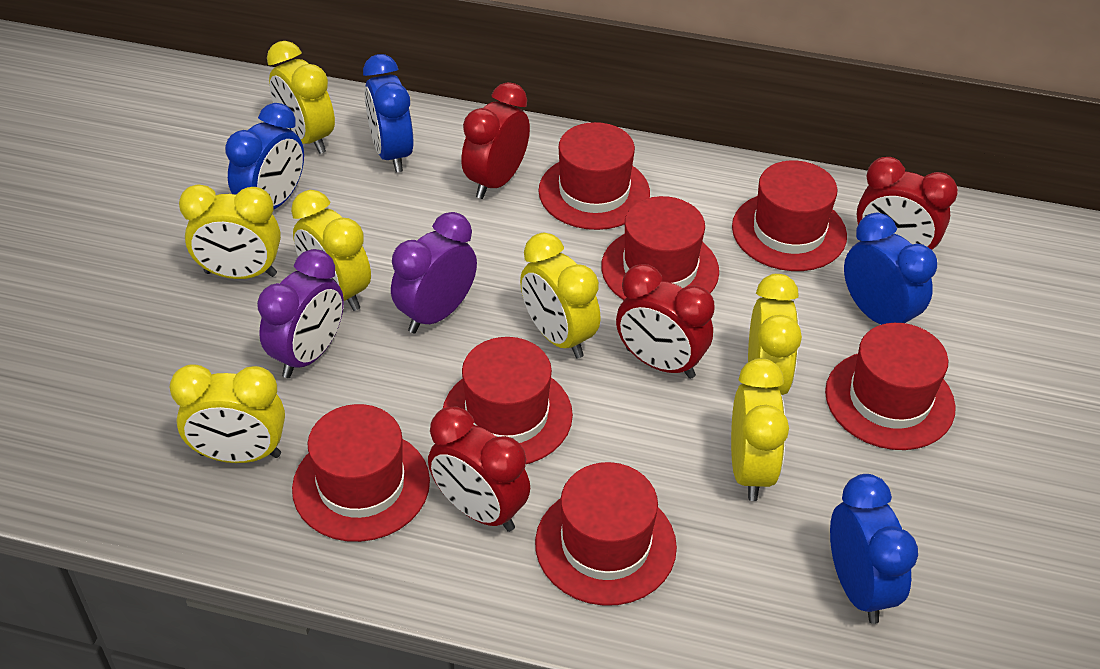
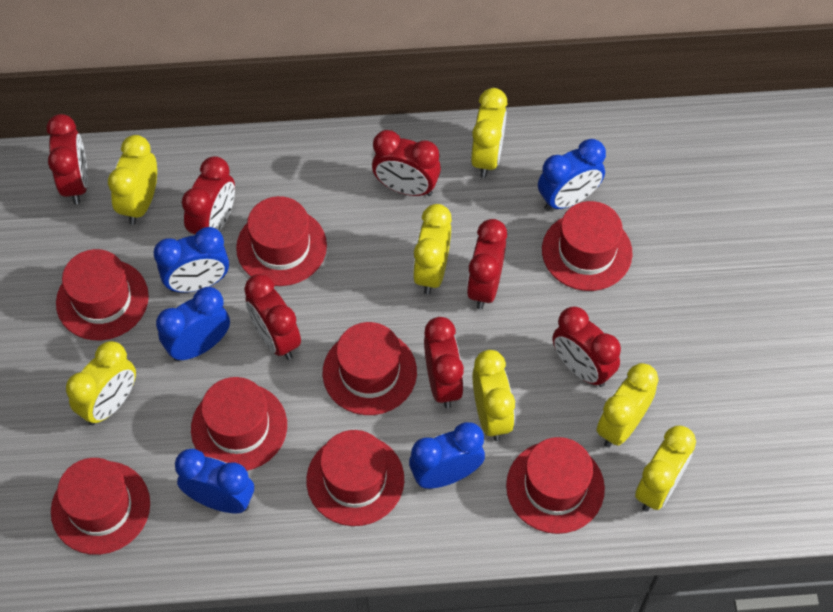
blue clock: [225,103,304,210] [363,54,413,173] [830,474,918,624] [844,213,937,325] = 4 -> [154,227,229,293] [156,287,230,361] [175,449,254,513] [409,422,485,489] [538,139,606,211] = 5
purple clock: [257,249,344,378] [391,212,477,333] = 2 -> none = 0
red clock: [428,406,530,532] [461,82,530,199] [616,264,714,379] [856,157,958,250] = 4 -> [47,114,88,204] [182,156,235,234] [244,274,301,360] [372,130,441,196] [424,317,464,408] [467,219,507,310] [552,306,621,387] = 7
red hat: [292,404,430,542] [443,337,573,464] [535,462,677,606] [538,122,650,230] [601,196,719,300] [732,161,847,271] [825,323,956,450] = 7 -> [51,458,150,555] [56,249,149,340] [191,377,287,471] [236,196,327,286] [306,430,404,526] [323,322,417,415] [506,437,605,534] [542,201,633,291] = 8

